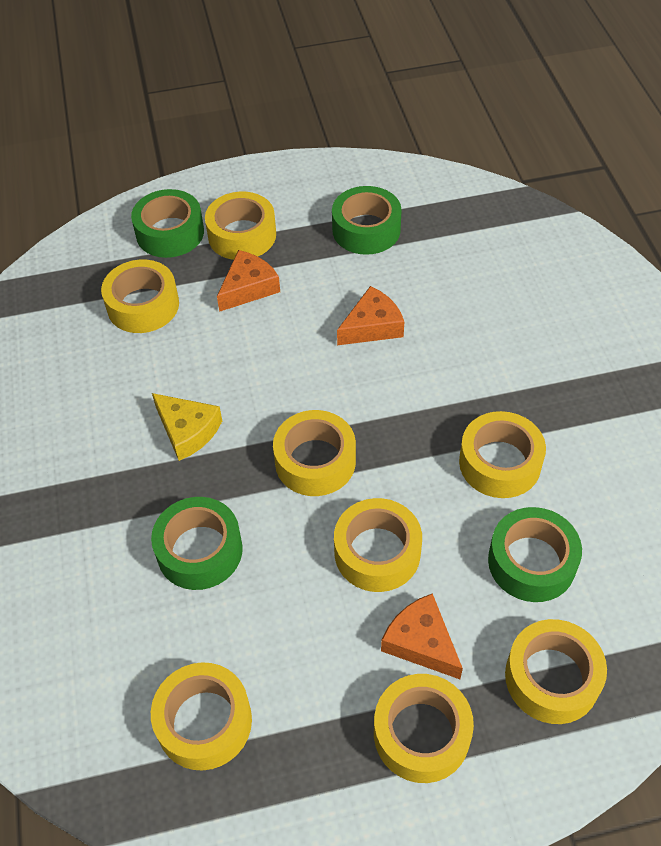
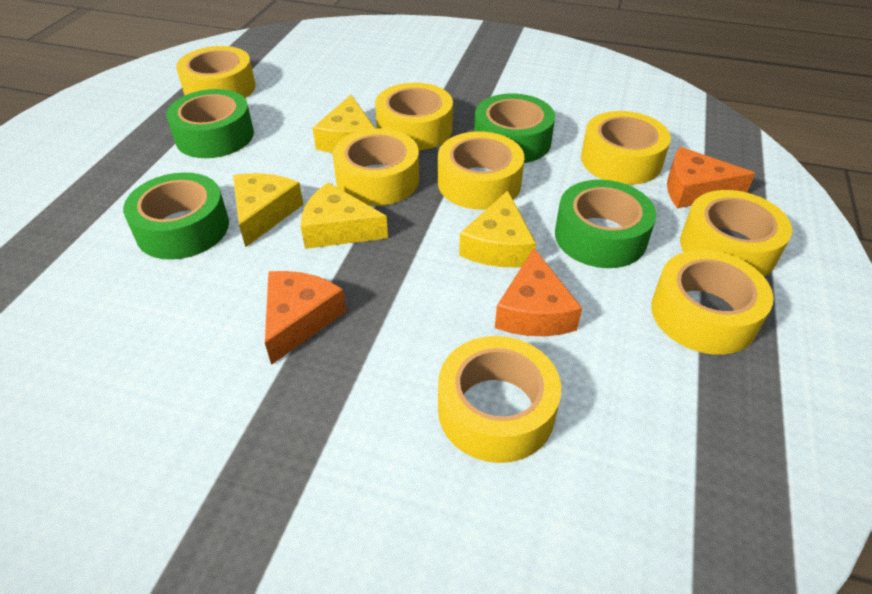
yellow cheese: [152,393,222,461] = 1 -> [233,173,303,247] [301,182,388,249] [313,95,375,153] [459,190,536,267] = 4

